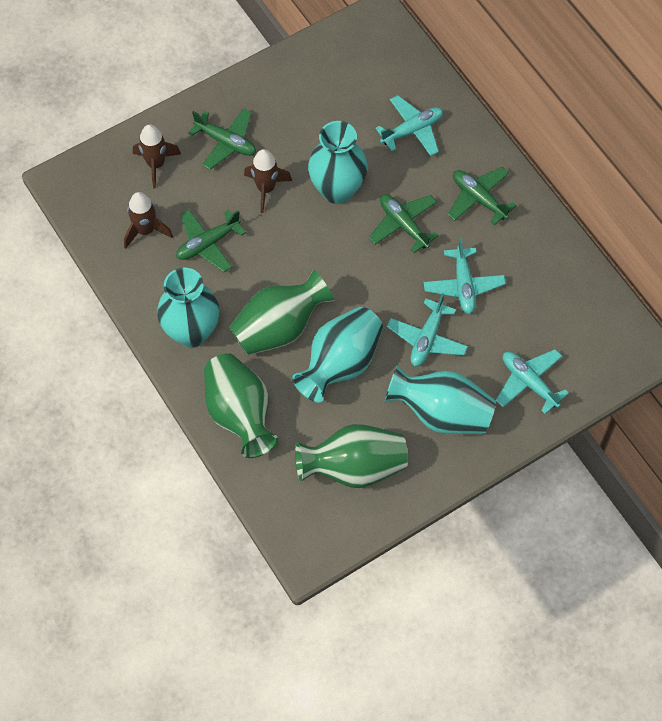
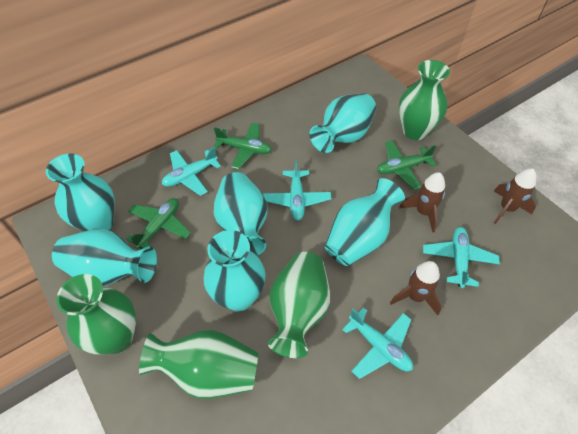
green plane: [176,209,246,272] [188,108,256,170] [369,194,439,253] [448,167,517,225] = 4 -> [126,198,191,249] [214,123,272,169] [377,140,436,190] = 3
green vase: [204,353,278,458] [229,269,334,355] [295,424,408,488] = 3 -> [57,274,136,354] [139,330,259,399] [268,252,330,358] [399,60,450,140] = 4
turquoise vase: [157,268,220,347] [292,307,383,402] [308,121,368,204] [384,365,496,434] = 4 -> [46,154,115,232] [52,229,157,286] [204,230,266,312] [214,172,267,256] [309,93,376,153] [325,178,405,266] = 6

